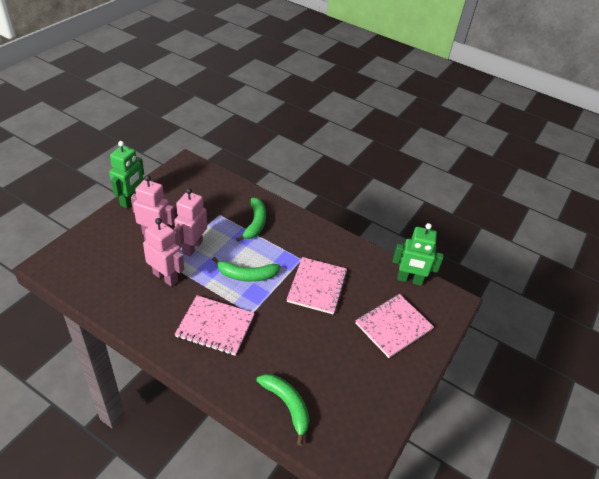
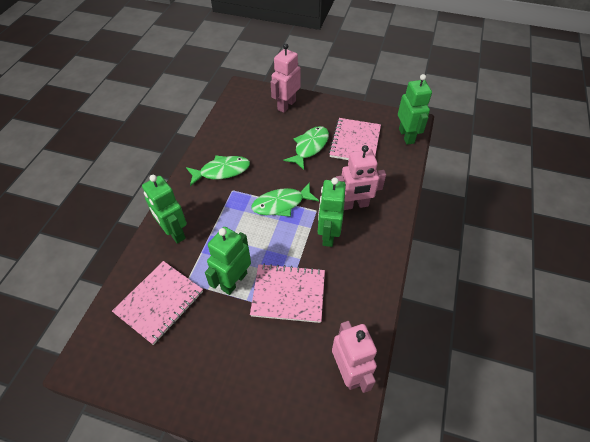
green banana: [212,257,281,282] [236,198,266,242] [256,374,310,446] = 3 -> none = 0
green fish: none = 0 -> [186,155,250,186] [251,182,319,217] [284,126,329,170] = 3
green robot: [109,141,144,208] [393,223,443,286] = 2 -> [142,175,187,244] [205,227,251,295] [318,178,346,247] [398,74,432,145] = 4

